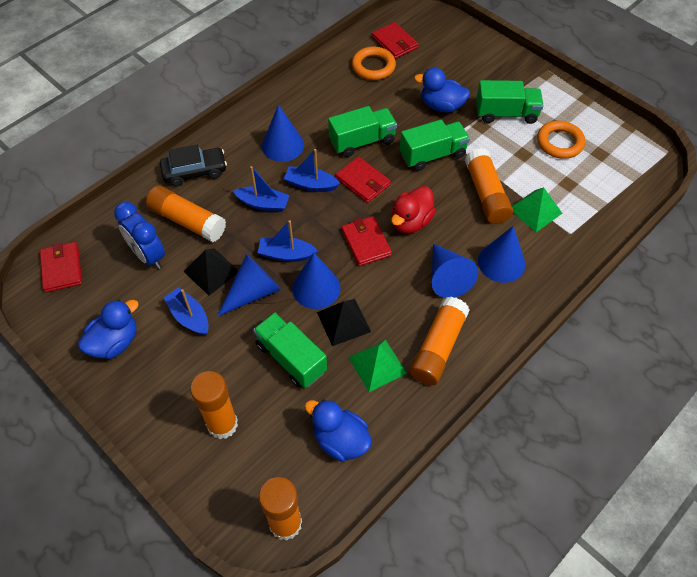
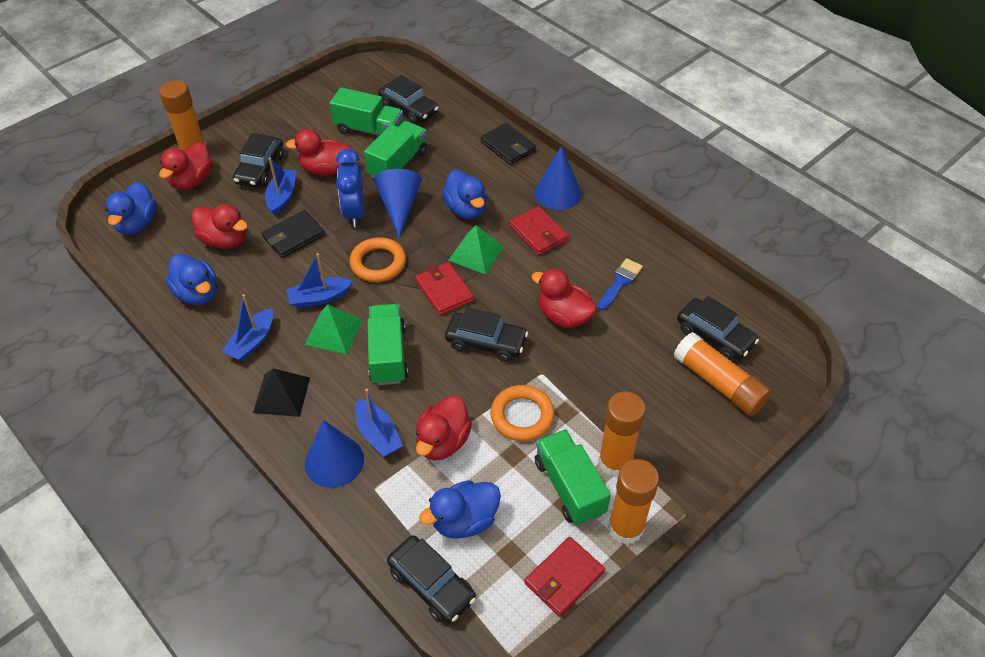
black car: [160,145,227,186] = 1 -> [233,133,284,188] [378,75,439,124] [387,535,476,624] [445,307,528,362] [677,296,759,360] = 5
black pyramid: [184,248,239,295] [317,299,371,346] = 2 -> [253,368,310,417] = 1
black wallet: none = 0 -> [262,210,325,258] [481,123,536,165] = 2
blue brush: none = 0 -> [597,258,643,310] = 1
blue cone: [217,254,281,317] [262,105,304,162] [292,253,341,309] [432,244,478,298] [478,226,525,283] = 5 -> [305,420,364,488] [374,169,422,238] [534,146,581,210] = 3
blue duck: [78,299,139,359] [304,399,372,461] [414,67,470,113] = 3 -> [105,182,157,235] [165,253,217,305] [419,480,501,539] [442,169,487,219] = 4
orange glue stick: [146,186,226,242] [190,371,238,439] [259,477,302,541] [410,297,470,385] [465,148,513,224] = 5 -> [159,80,206,151] [598,391,646,477] [608,459,659,545] [674,332,771,416] = 4
red duck: [391,186,436,233] = 1 -> [159,141,212,190] [191,204,248,249] [286,129,351,176] [416,396,472,461] [531,268,597,328] = 5
red wallet: [40,242,82,292] [336,157,391,203] [342,216,392,266] [372,22,418,59] = 4 -> [415,262,474,316] [509,206,569,255] [524,537,605,617] = 3

